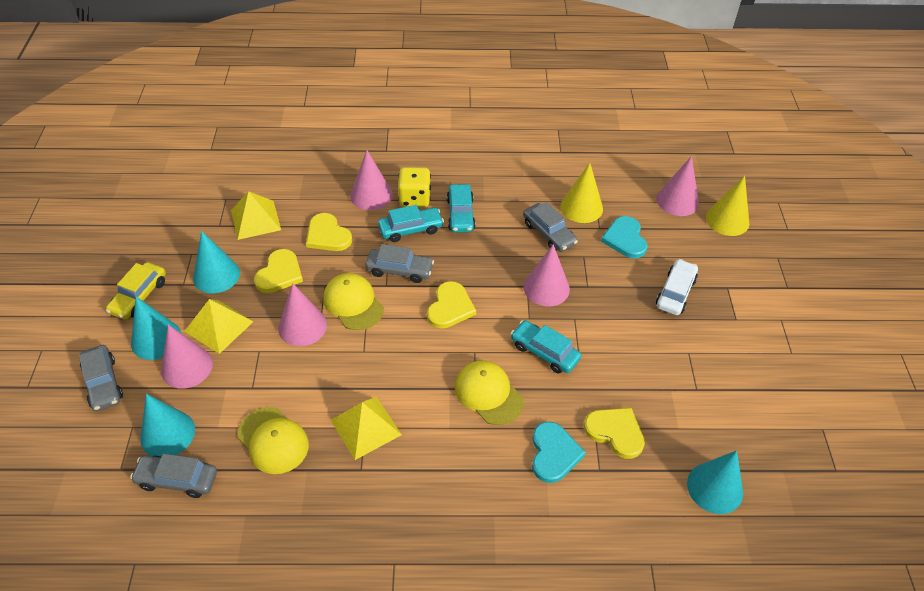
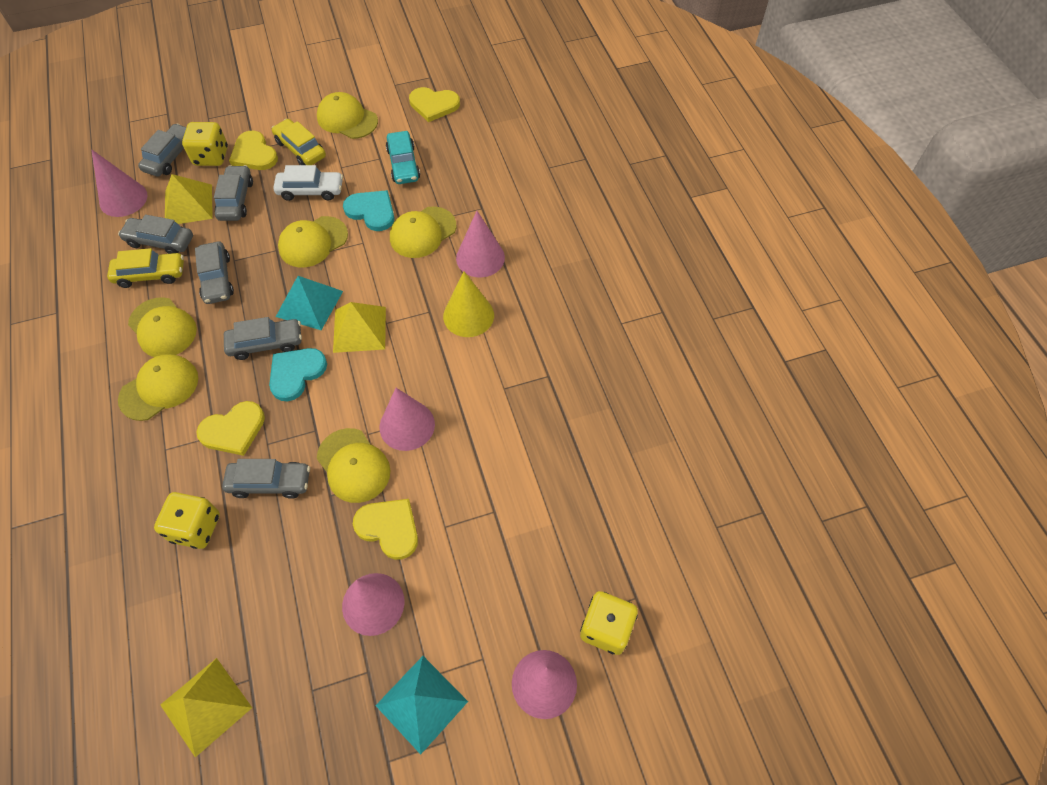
grey car: [79,345,123,411] [130,454,217,498] [365,244,434,283] [523,202,578,252] = 4 -> [118,215,193,254] [138,124,187,177] [195,242,234,304] [214,165,253,221] [222,459,310,499] [224,317,302,360] = 6
turquoise car: [378,205,444,242] [447,184,476,233] [511,320,581,374] = 3 -> [386,131,420,184] = 1
turquoise cone: [131,296,182,360] [140,394,195,457] [193,231,240,293] [687,450,743,514] = 4 -> none = 0
turquoise pyramid: none = 0 -> [276,276,343,330] [375,656,468,755] = 2
yellow cap: [237,407,309,474] [323,273,384,330] [455,361,524,425] = 3 -> [118,354,198,421] [128,297,197,357] [278,216,348,267] [317,92,378,139] [317,428,390,503] [390,206,456,258] = 6
yellow car: [106,262,166,320] = 1 -> [107,248,184,288] [272,119,326,165] = 2
yellow cone: [561,163,603,223] [706,175,749,236] = 2 -> [443,271,494,337] = 1
yellow dice: [398,167,431,207] = 1 -> [154,492,220,549] [182,122,228,166] [580,591,638,655] = 3

